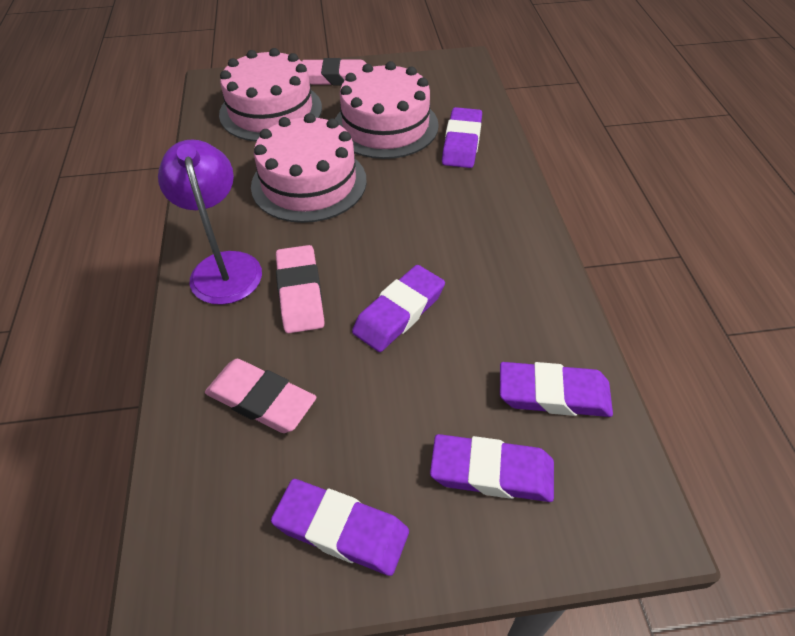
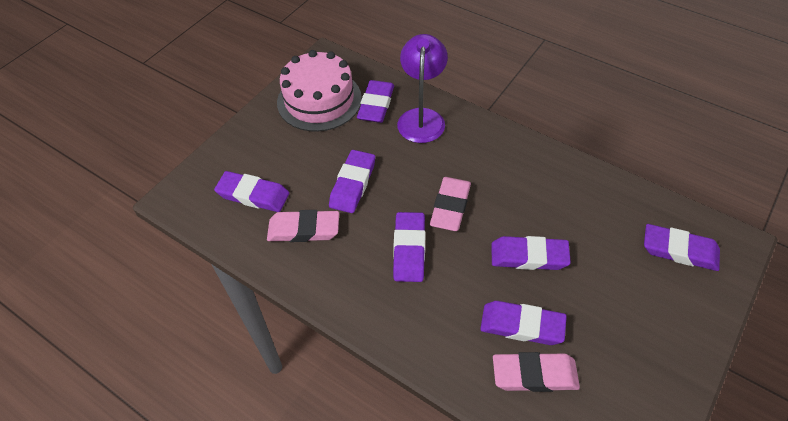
pink cake: [219,48,322,142] [251,113,367,223] [335,61,439,159] = 3 -> [277,50,362,132] = 1
purple eraser: [271,479,409,576] [352,265,445,352] [430,434,554,502] [442,107,482,168] [500,362,613,417] = 5 -> [214,171,289,212] [329,150,375,213] [357,80,394,123] [393,212,425,282] [480,301,567,345] [492,236,571,270] [644,224,720,271] = 7

